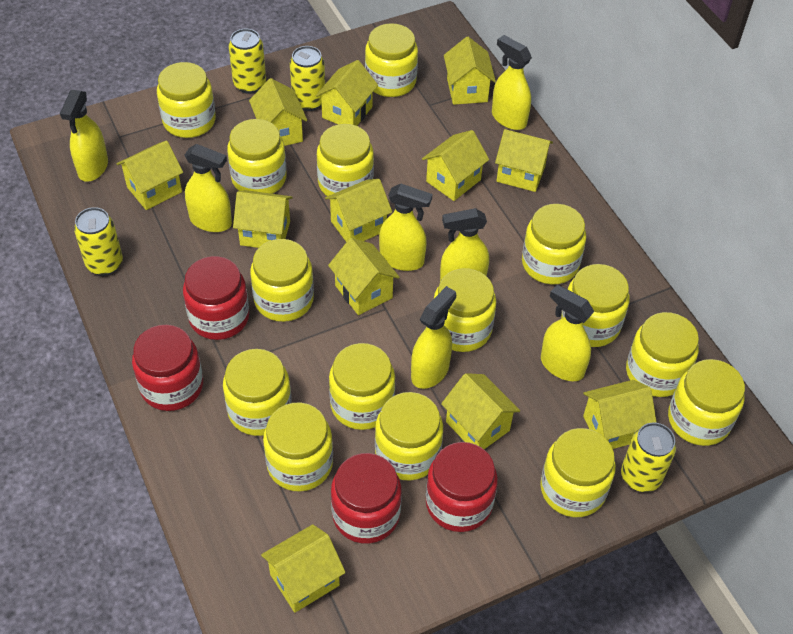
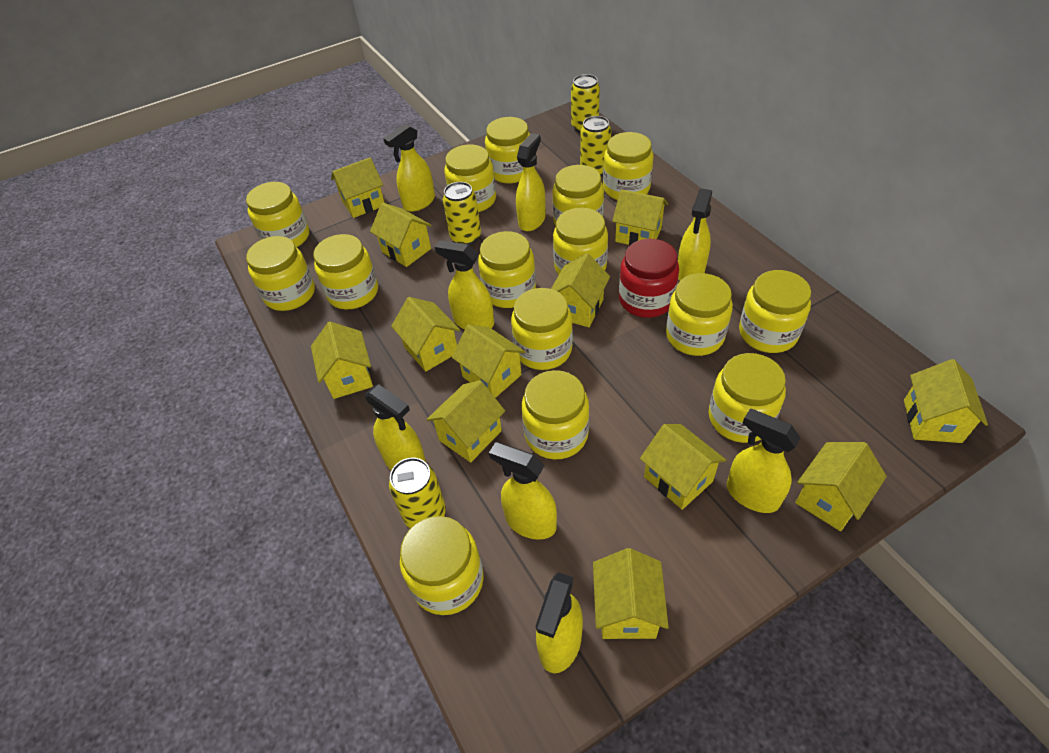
red jar: [132,325,203,411] [183,256,249,340] [331,453,401,544] [426,442,498,532] = 4 -> [619,239,679,318] = 1
yellow spray bottle: [60,90,108,182] [185,144,232,232] [379,184,432,271] [411,286,456,389] [440,208,489,281] [492,35,532,130] [541,285,594,381] = 7 -> [364,384,426,470] [383,124,435,212] [435,240,494,329] [489,442,557,540] [516,133,546,231] [536,572,583,673] [678,188,712,281] [727,409,801,513] = 8

